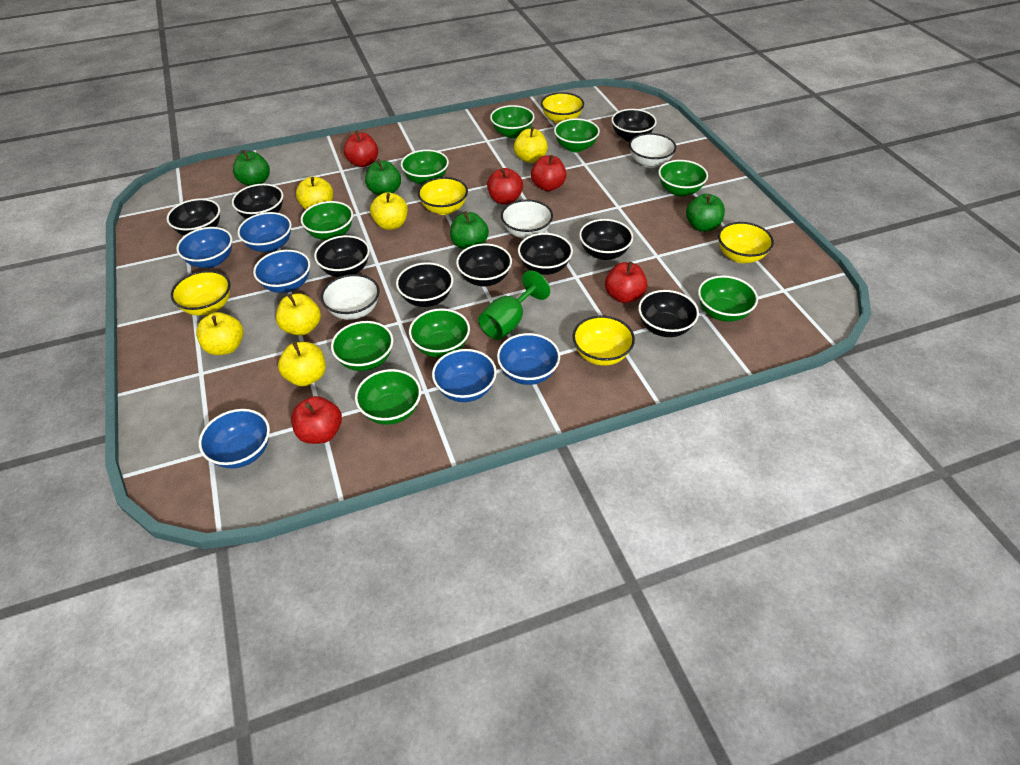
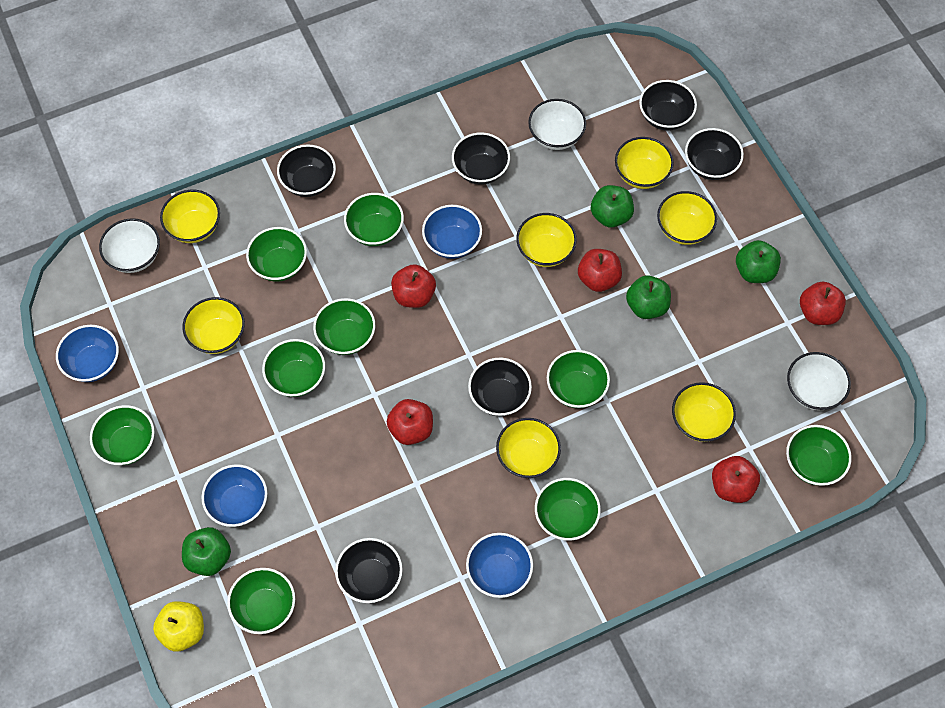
black bowl: [167,198,220,236] [232,184,283,219] [314,235,370,277] [396,262,453,307] [456,244,512,286] [518,233,573,275] [579,219,633,260] [611,109,657,142] [638,290,699,337] = 9 -> [277,144,336,197] [335,538,403,603] [452,132,510,185] [468,358,532,416] [639,80,697,131] [685,128,744,180] = 6
blue bowl: [176,227,232,268] [199,409,270,468] [237,212,292,252] [253,250,310,293] [432,349,497,402] [497,333,560,385] = 6 -> [56,325,119,382] [201,464,267,527] [422,205,482,259] [466,533,533,598] = 4
green goblet: [478,270,550,340] = 1 -> none = 0
yellow apple: [196,312,243,355] [276,293,321,336] [278,342,326,386] [296,177,333,210] [370,192,408,230] [514,127,548,163] = 6 -> [153,601,204,652] = 1
yellow bowl: [171,270,230,316] [418,177,468,215] [541,92,584,124] [573,316,635,366] [718,222,774,263] = 5 -> [160,190,220,243] [182,297,245,354] [496,418,561,478] [516,213,577,267] [615,137,674,189] [657,191,717,245] [672,382,736,442] = 7

